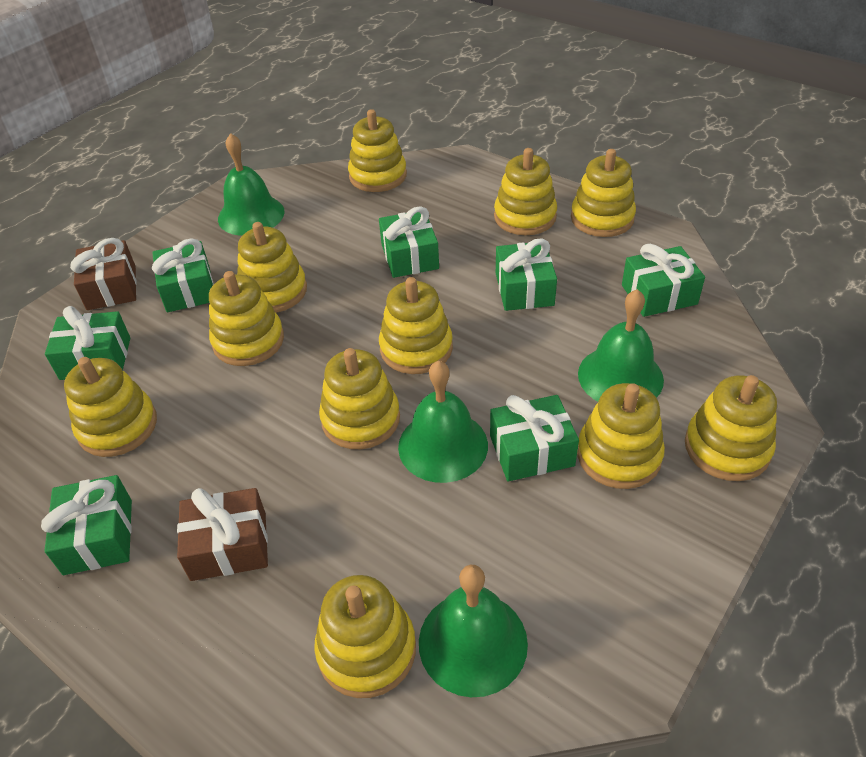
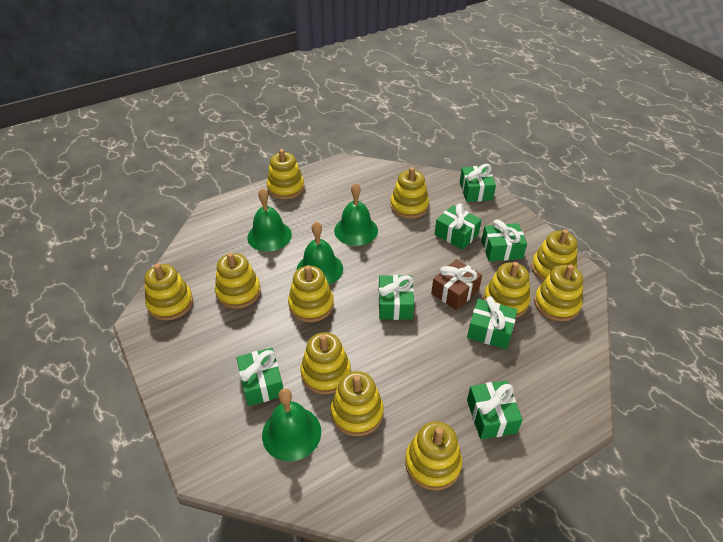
brown gift: [70,238,137,310] [177,488,268,581] = 2 -> [431,259,482,310] = 1

